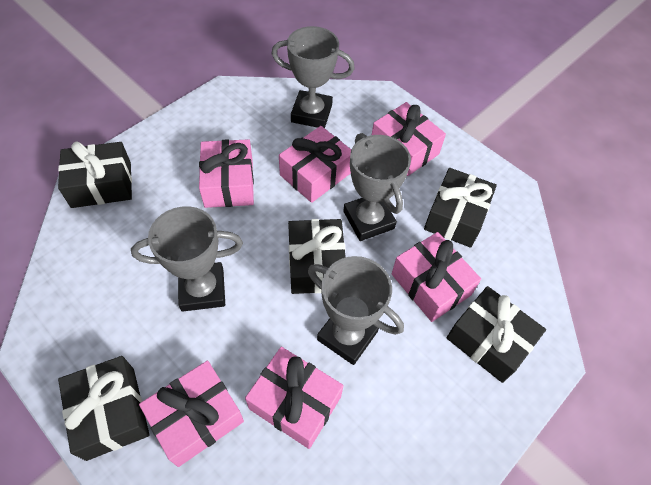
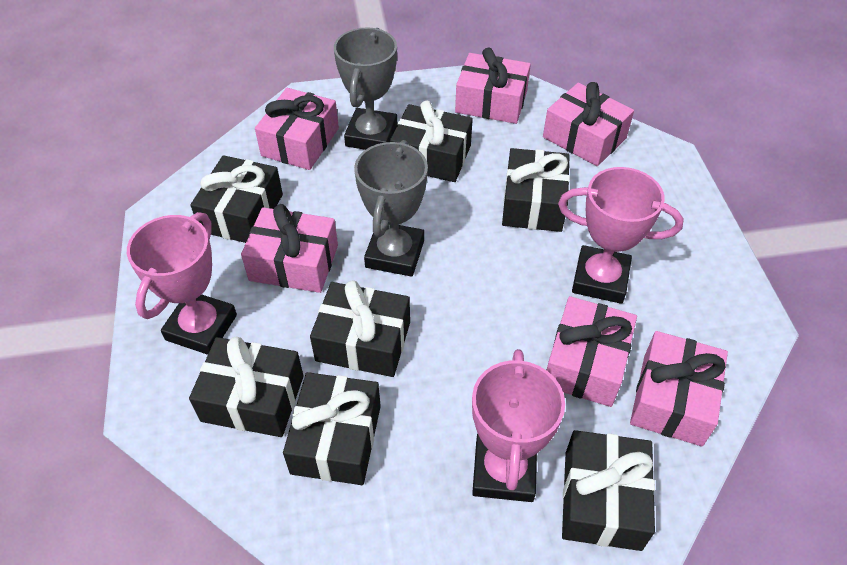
black gift: [58,141,132,208] [58,356,150,461] [288,219,346,294] [424,168,497,248] [447,286,546,383] = 5 -> [189,337,304,437] [190,155,283,243] [283,372,381,485] [310,280,410,377] [390,100,473,182] [502,148,570,232] [562,430,655,551] = 7
grey trophy: [131,206,243,312] [271,26,355,128] [308,256,404,365] [343,133,411,241] = 4 -> [334,27,397,150] [354,140,428,277] = 2
pink trophy: none = 0 -> [127,212,237,355] [472,349,565,502] [558,167,684,304] = 3

